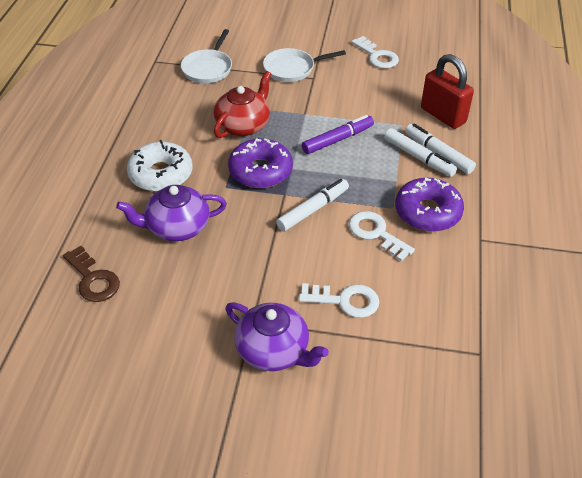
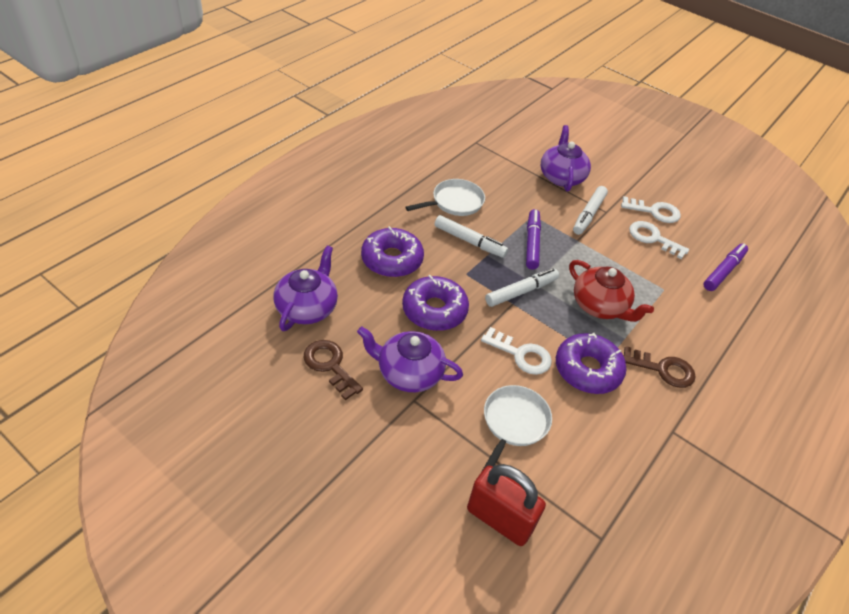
brown key: [63,246,120,302] = 1 -> [304,340,363,400] [623,346,696,388] = 2
purple donut: [228,138,293,188] [395,177,464,232] = 2 -> [361,226,424,277] [402,275,469,331] [556,333,626,394] = 3
purple marker: [302,115,374,154] = 1 -> [526,209,541,270] [703,244,748,291] = 2
purple teapot: [116,185,227,241] [225,302,329,371] = 2 -> [273,246,338,331] [357,326,463,392] [541,125,591,191] = 3
white donut: [127,140,192,192] = 1 -> none = 0

